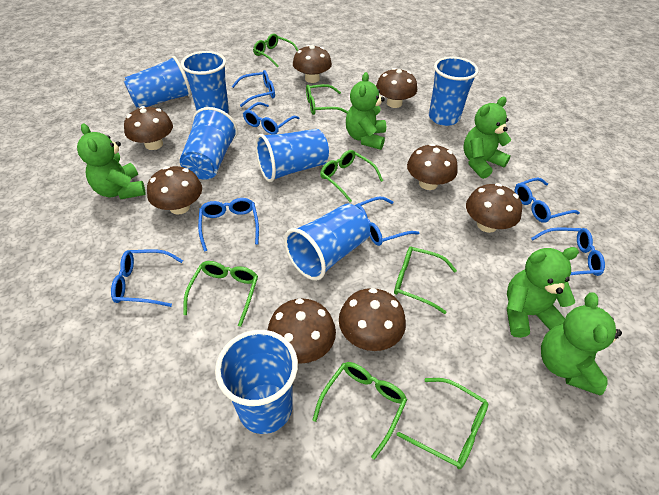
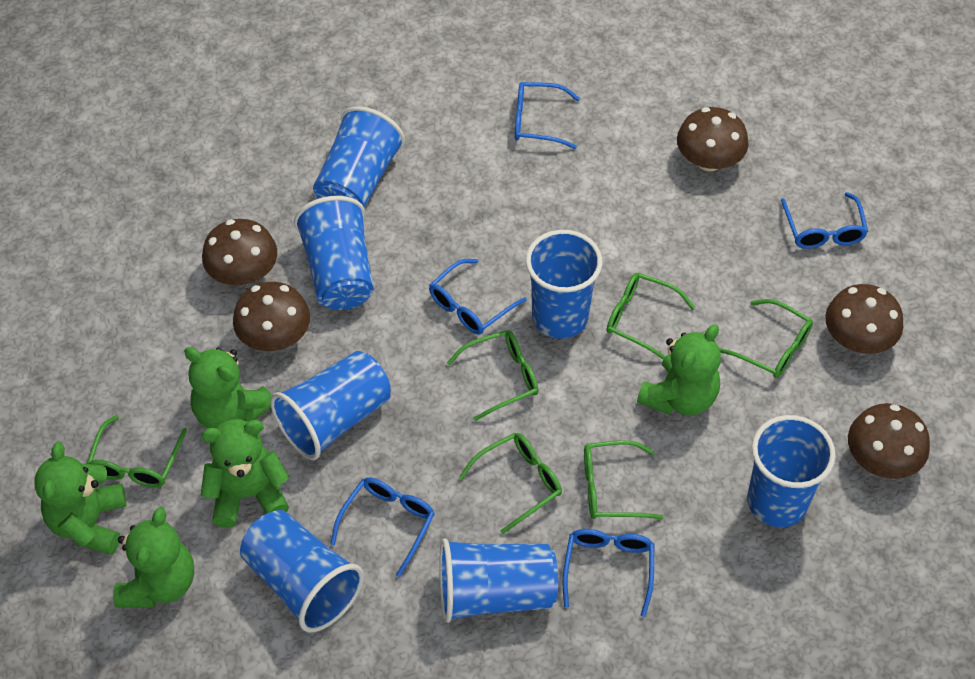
blue glasses: [111,249,183,307] [198,198,259,251] [232,70,275,107] [243,102,299,135] [355,197,420,246] [515,178,580,223] [531,228,605,276] = 7 -> [330,477,435,577] [429,259,527,335] [515,82,580,149] [563,529,654,617] [781,192,868,249] = 5
brown mushroom: [124,106,173,150] [147,166,202,215] [268,298,336,364] [293,45,332,83] [339,288,406,351] [376,68,417,108] [407,143,458,190] [466,183,522,233] = 8 -> [202,219,277,285] [233,282,310,351] [677,107,748,171] [825,284,903,354] [848,403,930,479] = 5
green glasses: [183,261,258,327] [253,33,298,67] [306,84,348,115] [312,362,407,460] [320,150,383,202] [394,247,457,314] [397,378,488,469] = 7 -> [87,415,187,488] [447,330,539,421] [459,433,562,534] [584,440,663,519] [607,273,695,359] [719,299,813,378] = 6

